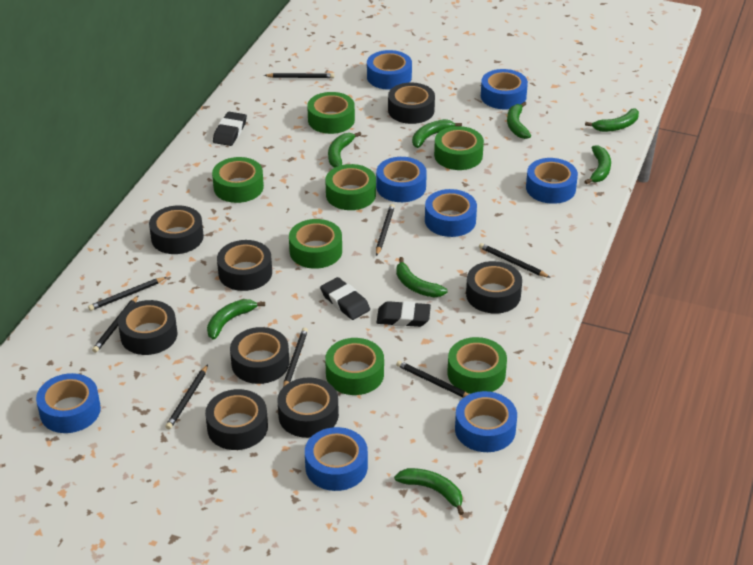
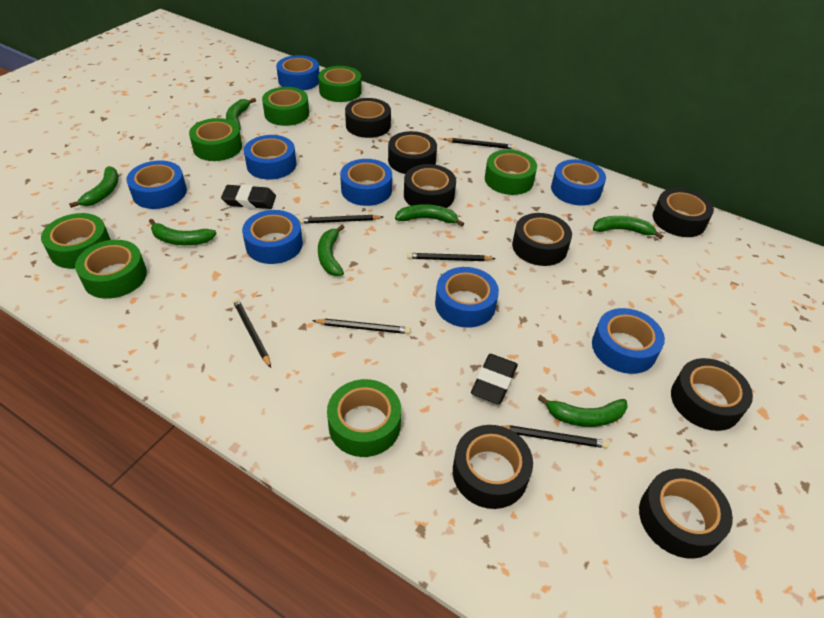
black eraser: [213,112,247,146] [320,277,370,320] [376,301,431,327] = 3 -> [221,184,276,209] [471,354,518,404] = 2
black pencil: [88,277,167,311] [92,295,139,353] [165,365,208,429] [264,73,334,78] [283,328,308,387] [376,204,395,256] [396,361,469,398] [479,243,551,278] = 8 -> [233,298,271,368] [299,215,383,224] [312,319,411,334] [407,253,496,261] [444,138,516,150] [502,425,609,448] = 6
green banana: [207,299,265,340] [328,132,361,168] [394,468,464,515] [396,257,448,297] [412,119,462,148] [507,102,531,139] [584,145,611,184] [585,108,639,132] = 8 -> [69,166,119,208] [149,219,217,245] [226,98,256,130] [318,225,345,276] [395,204,464,227] [538,395,628,427] [593,216,663,239] = 7

